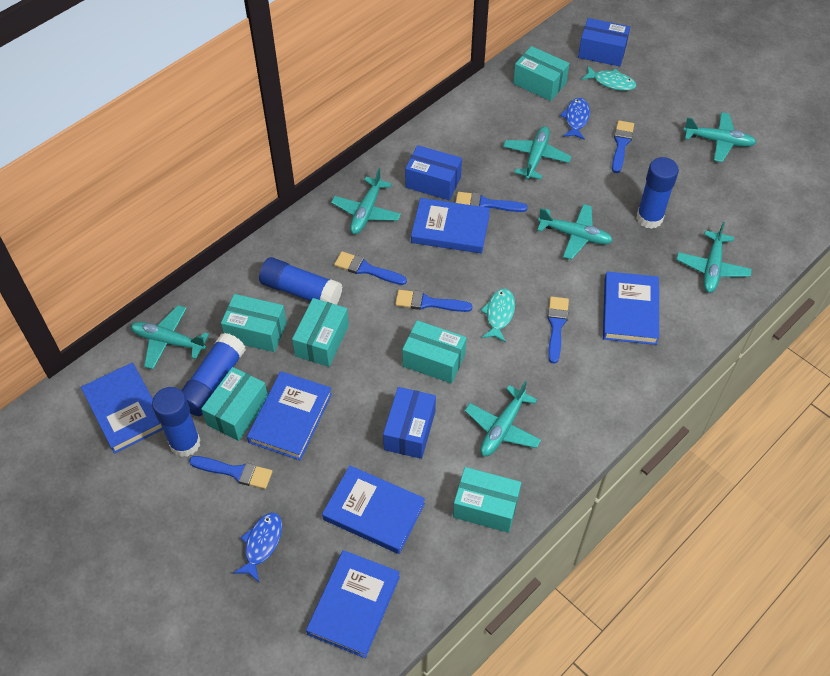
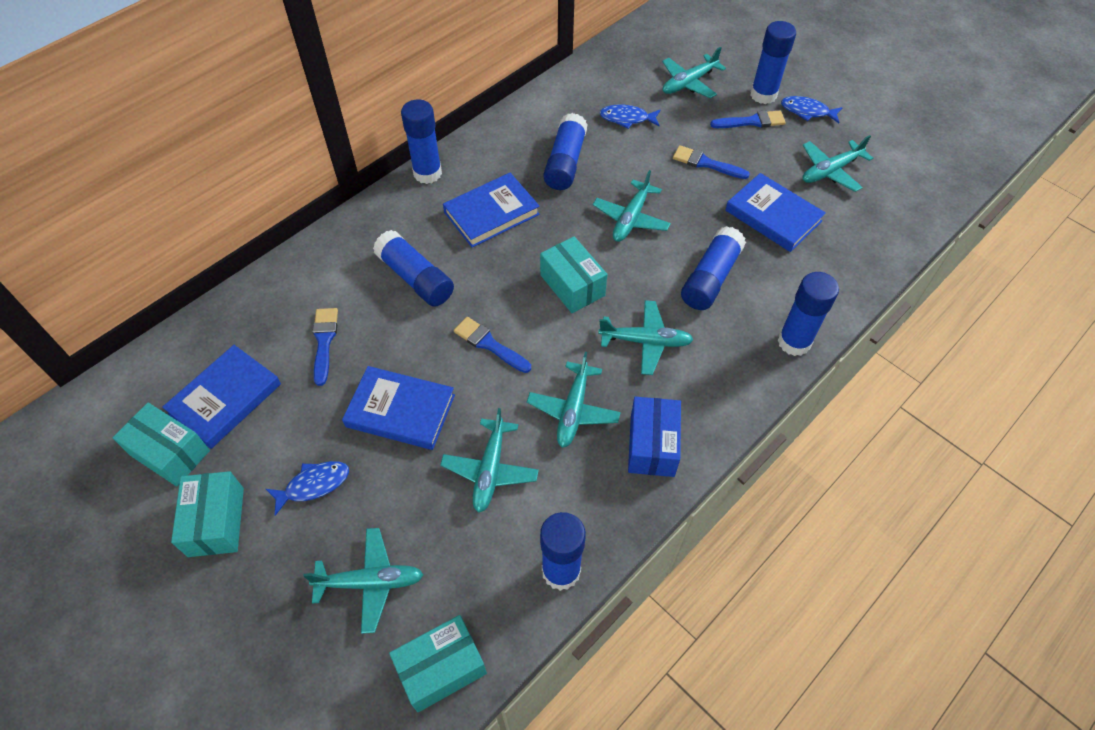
blue book: [81,363,163,454] [247,371,332,460] [306,550,400,658] [322,465,425,554] [411,198,490,253] [603,271,659,345] = 6 -> [162,345,281,449] [342,366,455,450] [443,173,540,248] [725,173,826,252] = 4
blue box: [383,387,436,459] [405,145,462,200] [578,18,630,67] = 3 -> [628,397,681,477] = 1
blue brush: [189,456,272,489] [334,251,407,285] [395,290,473,312] [455,192,528,212] [548,296,569,364] [612,120,634,173] = 6 -> [313,308,338,386] [454,317,531,373] [673,145,750,179] [710,111,786,128] = 4
blue fish: [233,513,282,582] [560,98,590,140] = 2 -> [266,461,349,516] [600,105,660,129] [781,96,843,123] = 3
blue glue stick: [152,387,201,457] [181,333,246,416] [259,257,342,305] [636,157,679,229] = 4 -> [373,230,454,307] [401,99,442,184] [540,512,586,591] [543,113,588,190] [681,226,746,310] [750,21,796,104] [778,272,839,356] = 7
turquoise box: [201,367,268,441] [221,294,287,352] [292,298,349,367] [402,320,466,384] [453,467,521,533] [513,46,570,101] = 6 -> [113,403,210,486] [171,471,244,557] [389,615,487,712] [540,236,607,313] = 4
turquoise fish: [480,289,515,342] [581,66,636,91] = 2 -> none = 0

